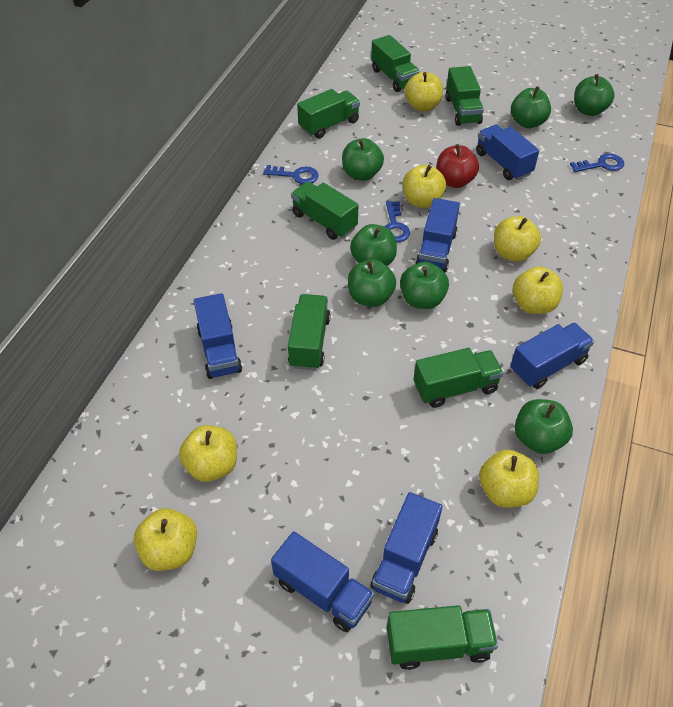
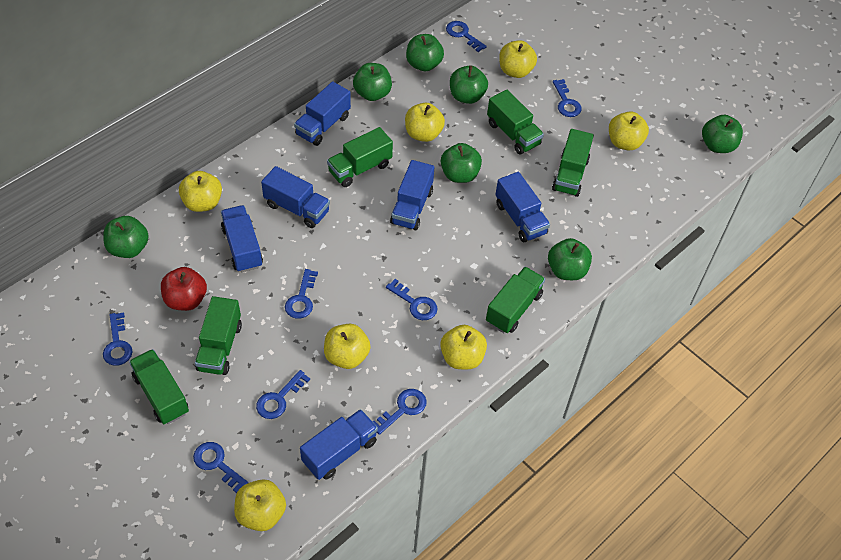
blue key: [263,165,319,184] [385,201,410,242] [570,153,624,172] = 3 -> [103,312,132,366] [193,442,248,493] [256,370,310,419] [285,269,318,319] [372,389,427,435] [386,279,437,320] [446,21,487,52] [553,79,582,117] = 8
green truck: [288,294,331,370] [291,182,359,240] [297,89,360,139] [371,35,420,92] [387,605,498,670] [414,348,503,408] [445,66,484,126] = 7 -> [129,349,189,424] [195,296,242,375] [327,127,393,187] [486,267,545,333] [487,90,544,155] [552,129,594,197] = 6

